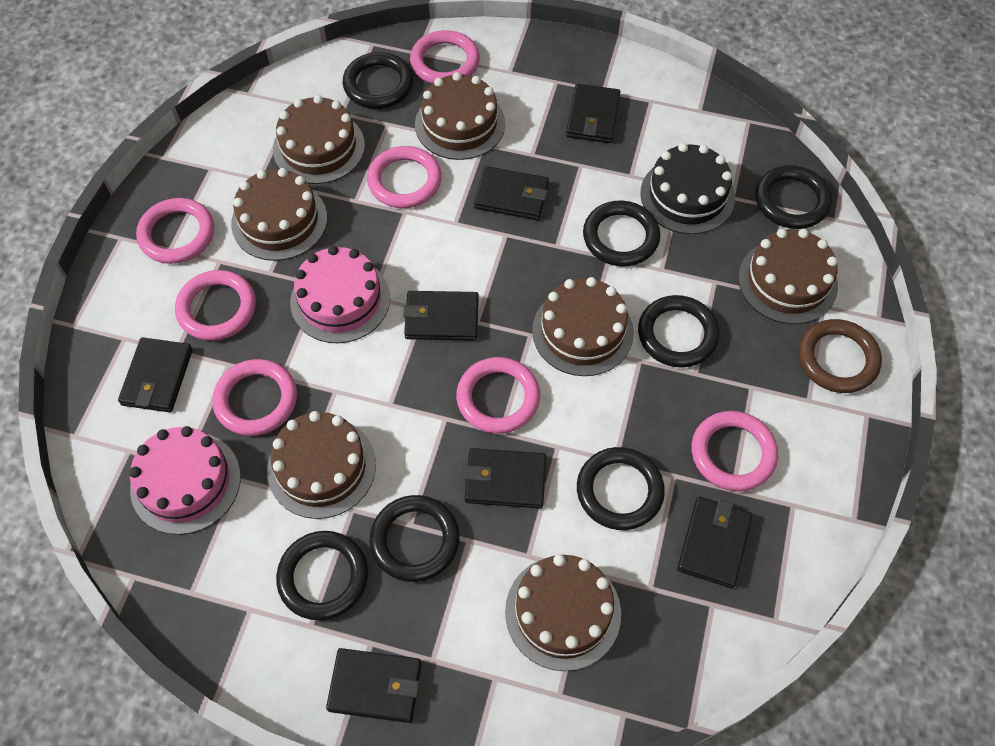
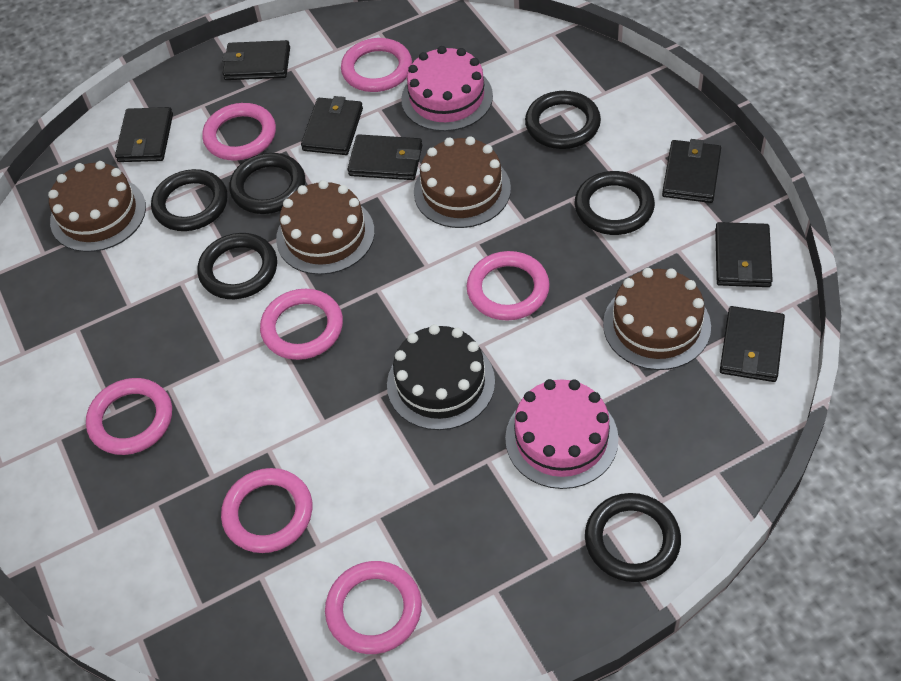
black ring: [276,531,368,620] [343,52,413,109] [369,495,460,582] [577,447,665,530] [583,200,660,266] [638,295,720,368] [756,165,832,229] = 7 -> [151,169,228,231] [198,233,277,299] [229,153,305,214] [525,91,601,149] [575,171,655,235] [585,493,681,582] = 6
brown cake: [231,168,327,261] [267,411,376,519] [273,95,365,184] [415,72,505,160] [505,554,621,671] [532,277,634,376] [738,229,838,324] = 7 -> [48,161,146,252] [276,180,375,275] [414,136,511,228] [603,268,711,370] = 4
brown ring: [798,319,882,393] = 1 -> none = 0

